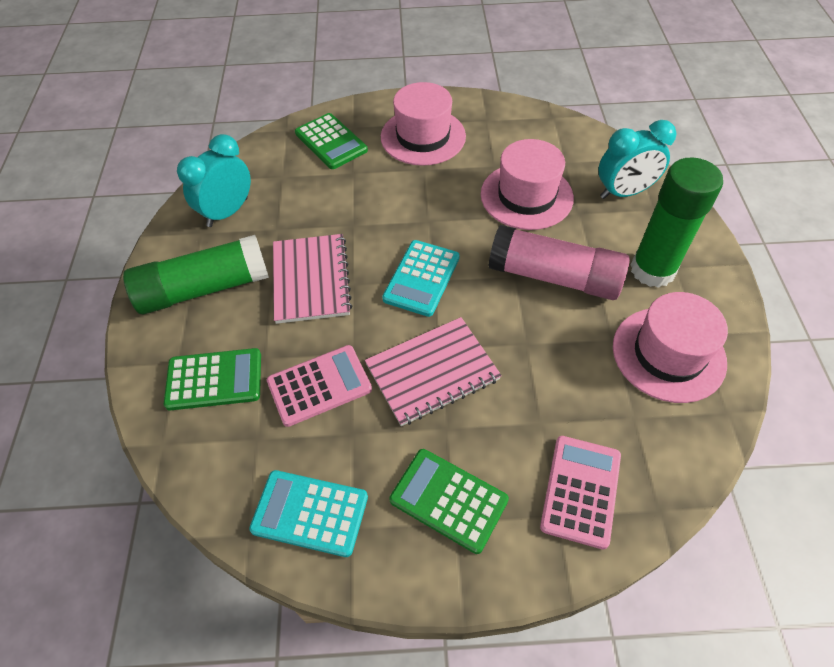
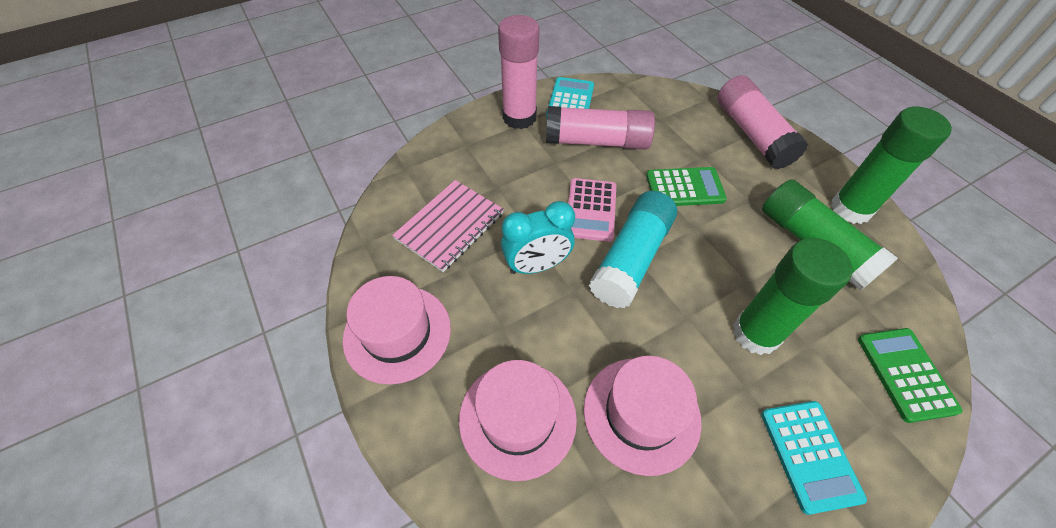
green calculator: [164,348,261,411] [295,113,368,169] [389,449,509,554] = 3 -> [646,167,727,206] [858,328,963,423] = 2
green glue stick: [123,235,269,314] [631,157,723,288] = 2 -> [733,238,852,355] [762,180,898,290] [831,106,952,224] = 3
pink calculator: [267,345,372,427] [540,436,621,550] = 2 -> [568,178,616,242] = 1
pink glue stick: [489,225,630,300] = 1 -> [498,15,540,129] [546,106,655,149] [717,75,808,169] = 3
pink notebook: [273,234,352,324] [365,317,502,426] = 2 -> [392,180,504,272] = 1
turquoise clock: [177,134,251,227] [598,120,677,199] = 2 -> [501,201,575,274] = 1
turquoise glue stick: none = 0 -> [589,191,677,308] = 1

